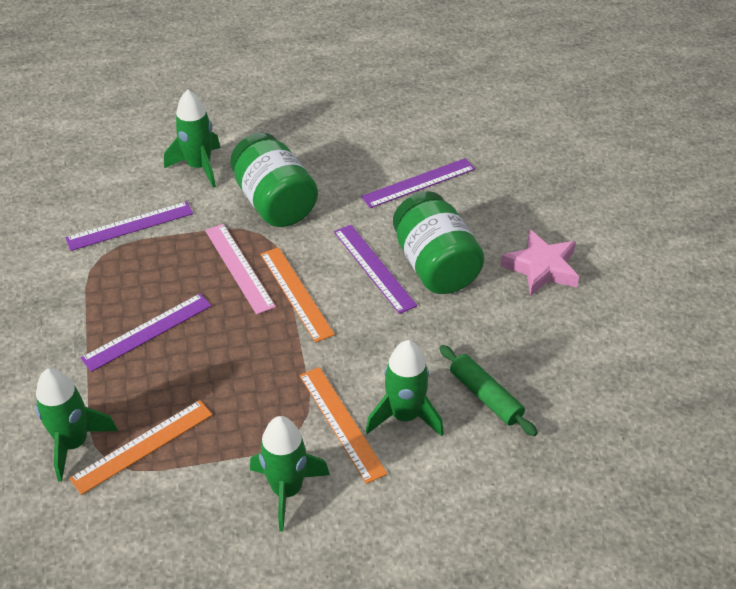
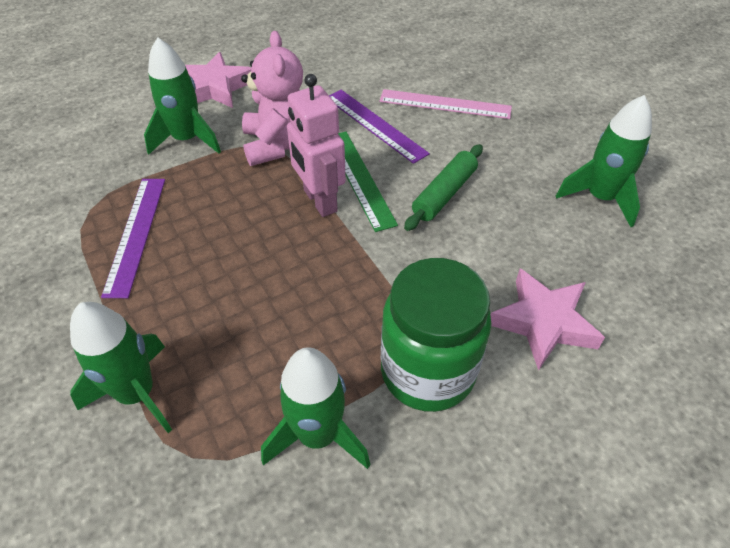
green jar: [230,133,318,227] [393,191,485,294] = 2 -> [381,258,491,412] = 1
green ruler: none = 0 -> [338,132,398,232] = 1
orange ruler: [69,400,212,495] [260,247,335,343] [299,367,388,484] = 3 -> none = 0
pink robot: none = 0 -> [287,74,346,217] = 1
pink star: [500,229,579,296] = 1 -> [185,52,251,108] [491,269,605,371] = 2
pink teddy bear: none = 0 -> [241,31,303,166] = 1
purple ruler: [65,201,193,251] [81,294,212,372] [334,225,417,314] [361,158,475,208] = 4 -> [101,179,165,298] [329,90,430,164] = 2

